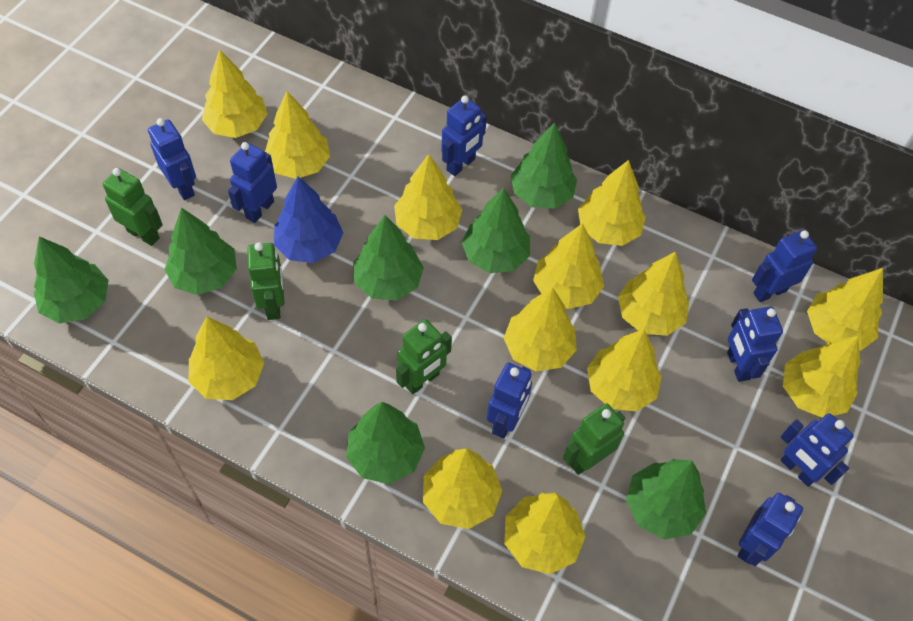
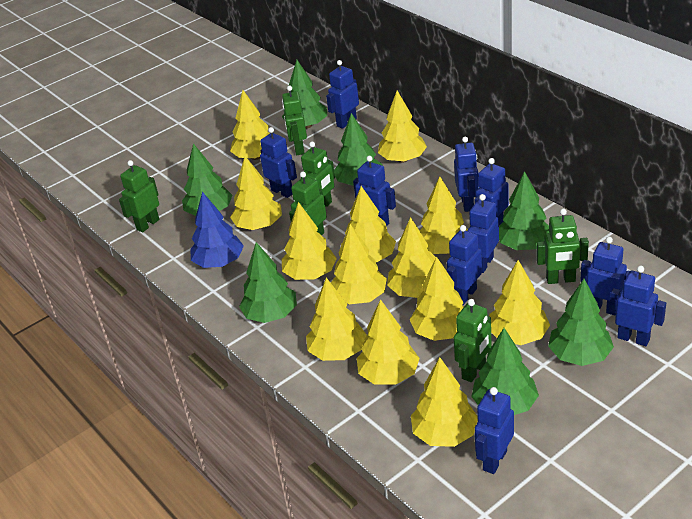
blue robot: [148,118,196,200] [228,142,277,223] [441,96,487,176] [486,363,532,439] [727,307,783,382] [738,493,803,566] [752,230,817,302] [780,413,854,487] = 8 -> [260,127,297,198] [326,60,359,129] [353,156,396,227] [446,225,482,305] [454,136,479,212] [468,194,499,273] [474,158,509,225] [474,387,514,474] [580,237,630,316] [609,266,666,346] = 10
green robot: [103,168,163,246] [247,243,284,320] [396,319,452,394] [563,403,625,475] = 4 -> [119,160,159,232] [282,86,307,155] [289,171,327,235] [301,141,335,207] [454,299,492,382] [536,209,589,284] = 6

